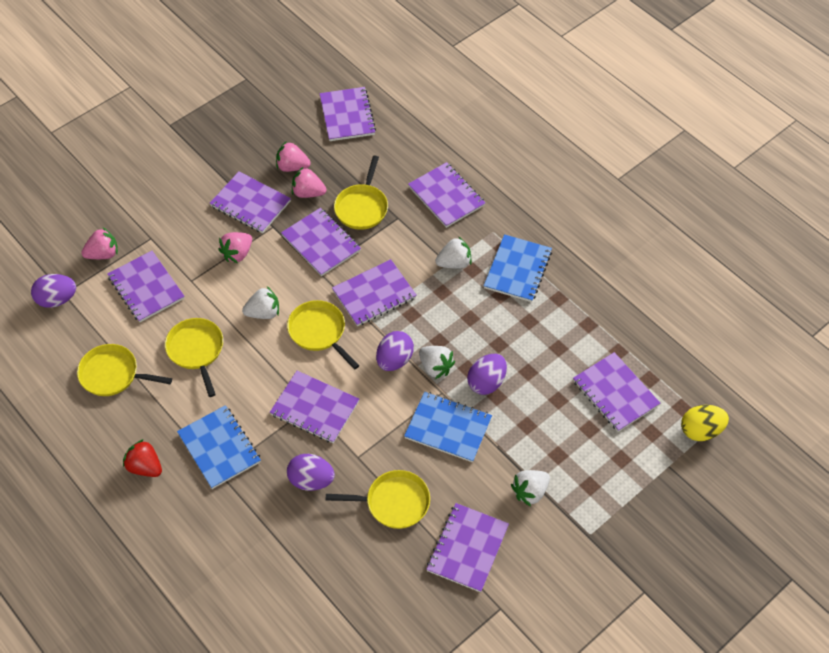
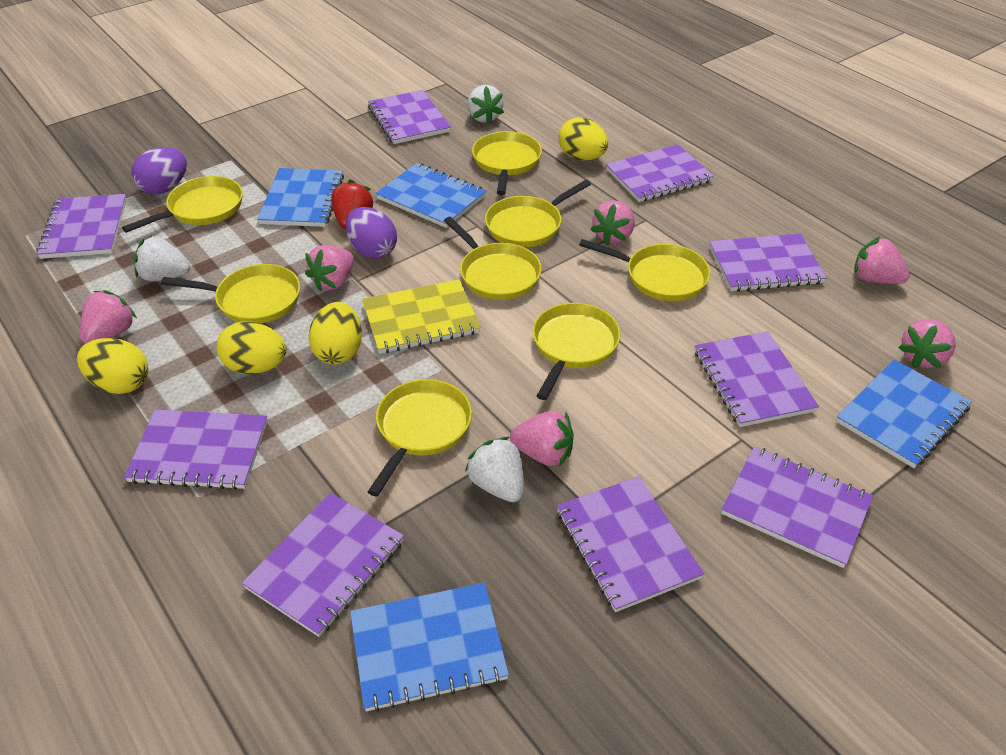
blue notebook: [177,405,261,489] [404,392,492,462] [484,234,552,302] = 3 -> [257,168,344,227] [350,582,509,712] [375,163,486,228] [836,359,972,468] = 4
pink strawberry: [81,228,118,259] [219,232,252,263] [276,141,311,172] [292,167,327,198] = 4 -> [80,290,137,343] [305,245,354,291] [510,411,574,467] [591,200,635,245] [854,237,910,284] [898,319,955,368] = 6
purple egg: [31,274,76,308] [287,454,335,491] [376,331,414,371] [467,354,507,395] = 4 -> [131,147,187,194] [346,207,397,259] = 2
white strawberry: [242,286,279,319] [419,346,455,379] [435,236,471,269] [511,470,550,507] = 4 -> [134,236,190,281] [465,437,524,502] [467,85,504,124] = 3
yellow egg: [681,405,729,441] = 1 -> [77,338,148,394] [217,321,286,374] [308,302,362,365] [559,117,608,160] = 4
yellow notebook: none = 0 -> [362,279,481,354] = 1
yellow pan: [77,344,172,396] [165,318,223,397] [287,300,360,369] [325,470,430,529] [334,156,388,230] = 5 -> [122,176,243,233] [161,264,300,324] [368,379,472,496] [444,217,542,300] [472,131,542,195] [485,180,591,247] [533,303,621,400] [579,239,710,301] = 8

